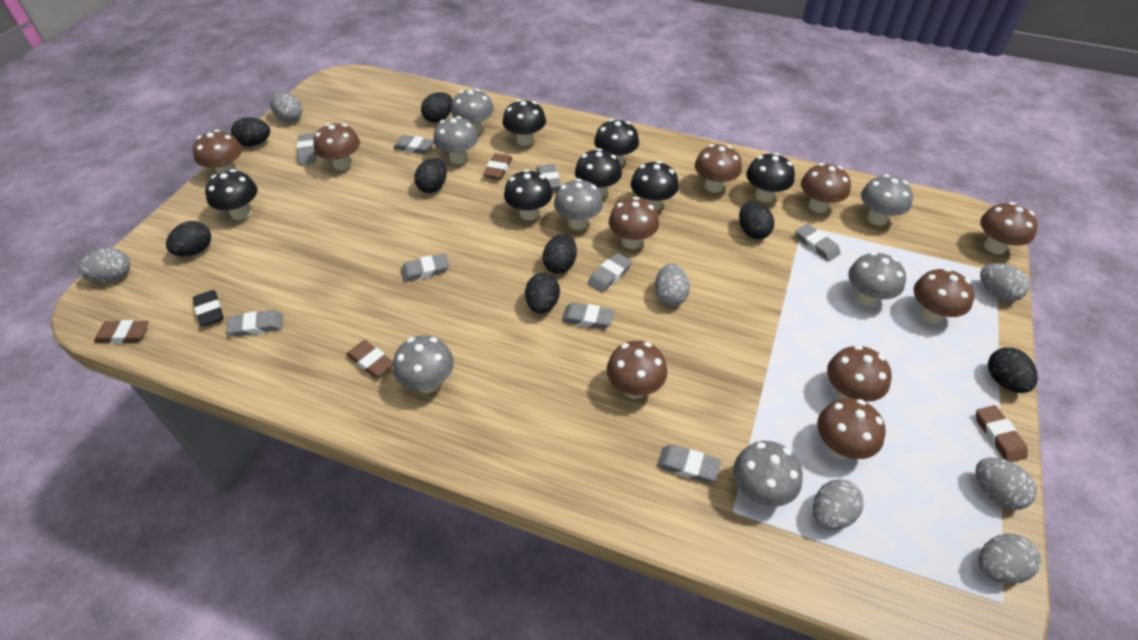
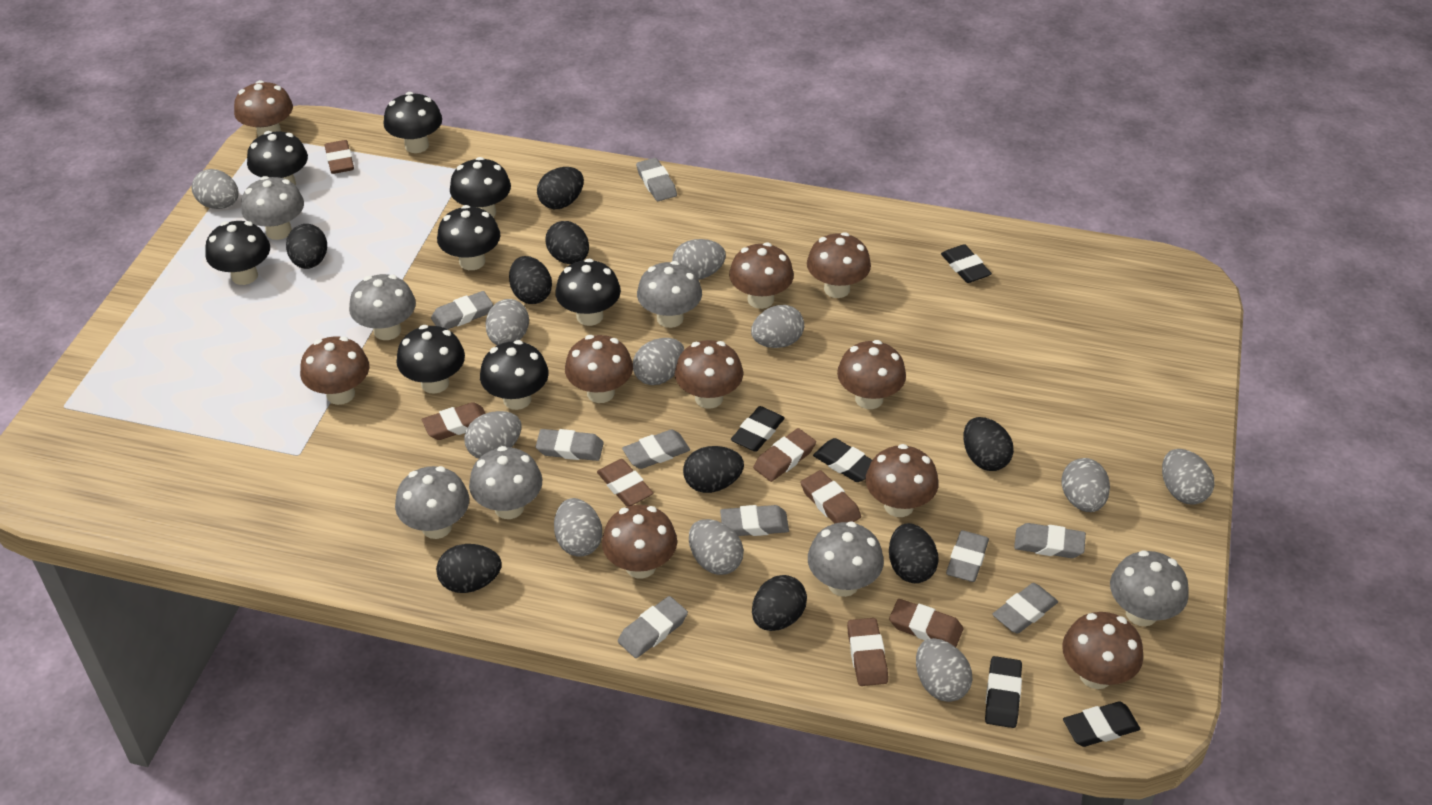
black egg: [166,221,211,256] [231,117,270,147] [414,158,447,193] [421,92,453,123] [525,273,560,313] [542,234,577,274] [739,202,774,239] [988,347,1038,393] = 8 -> [286,224,327,269] [436,544,501,593] [509,256,552,304] [537,167,584,209] [546,221,589,264] [683,446,744,493] [752,575,807,631] [889,523,939,583] [963,417,1014,471] = 9
black eraser: [193,290,224,326] = 1 -> [731,406,785,452] [813,438,872,482] [941,244,992,283] [985,656,1022,728] [1063,702,1140,747] = 5
black mushroom: [205,169,257,220] [502,99,546,146] [504,169,553,220] [575,148,622,197] [594,119,639,165] [631,161,679,211] [746,153,795,202] = 7 -> [205,221,270,285] [247,131,308,185] [383,92,442,153] [396,325,465,394] [437,205,500,270] [450,157,511,217] [480,340,549,410] [555,258,621,326] = 8
brown eraser: [94,320,149,344] [346,340,393,378] [483,153,512,179] [976,405,1028,462] = 4 -> [325,140,354,174] [422,402,486,440] [597,459,653,507] [753,428,816,482] [801,470,861,523] [847,618,888,686] [889,599,963,647] = 7
grey egg: [77,248,130,282] [269,92,302,122] [655,264,690,306] [813,479,864,530] [976,458,1037,510] [978,534,1041,584] [980,263,1030,302] = 7 -> [192,169,239,209] [464,411,521,459] [486,299,529,345] [554,498,602,557] [633,338,684,385] [672,239,726,280] [689,519,744,575] [751,305,804,348] [916,638,973,702] [1062,458,1110,512] [1162,449,1214,505] = 11

